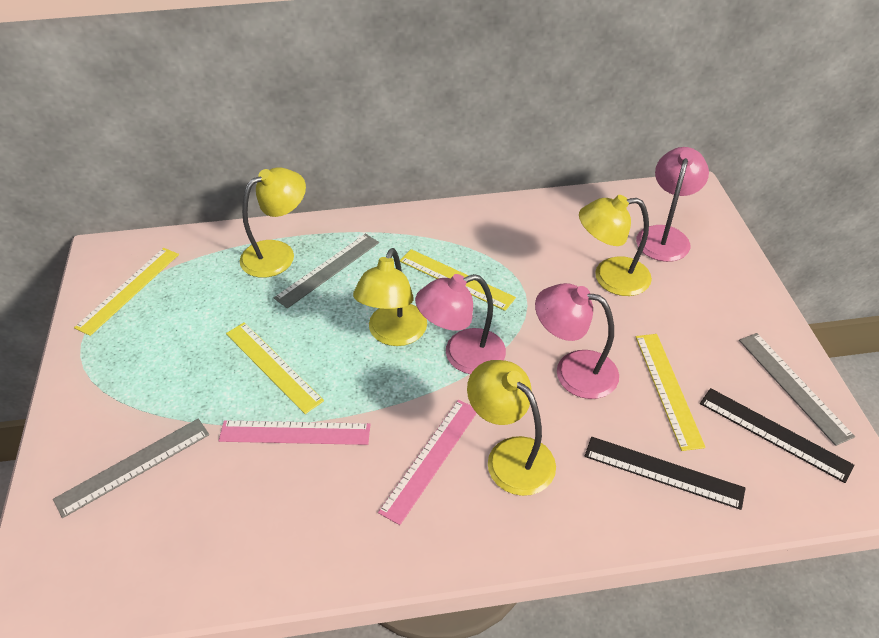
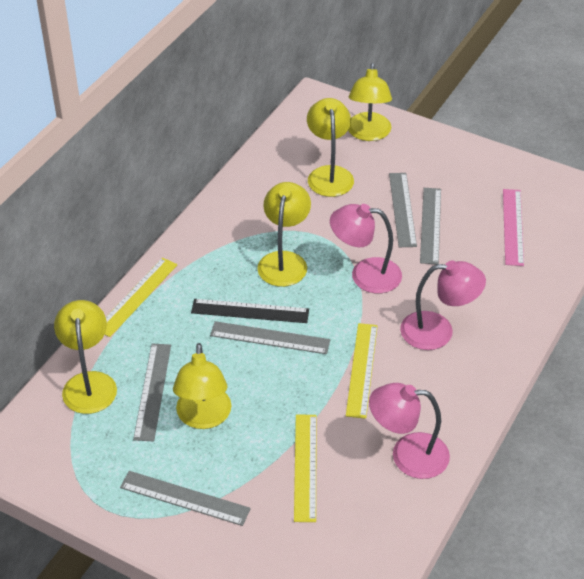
black ruler: [585,437,746,510] [700,388,855,483] = 2 -> [191,299,309,323] = 1
grey ruler: [53,419,209,518] [274,234,379,309] [739,333,855,446] = 3 -> [120,471,251,526] [133,344,171,442] [210,321,330,354] [389,173,417,247] [420,188,441,264] = 5
pink ruler: [219,420,371,445] [378,400,477,525] = 2 -> [503,189,524,266] = 1
yellow lamp: [240,167,306,278] [353,248,427,346] [467,360,556,496] [579,195,652,296] = 4 -> [54,300,117,414] [173,343,232,429] [257,182,311,287] [307,98,354,197] [348,63,392,141] = 5
yellow ruler: [74,248,179,336] [226,322,324,414] [400,249,516,311] [636,334,706,451] = 4 -> [104,258,178,337] [294,415,317,522] [346,323,378,419] = 3

